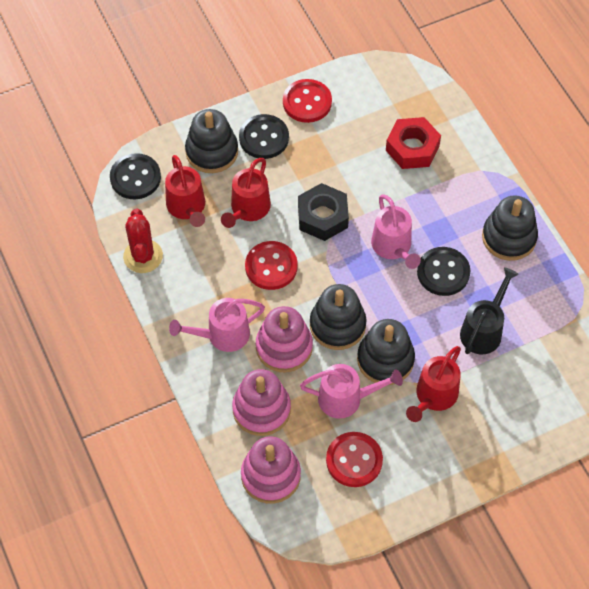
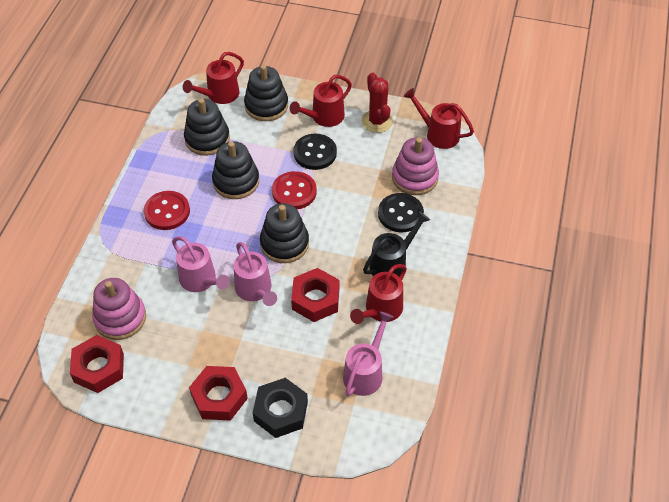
black button: [110,153,161,199] [239,114,289,159] [417,247,470,296] = 3 -> [293,134,337,170] [378,193,424,232] = 2
pink stacking toy: [232,369,291,436] [241,436,301,504] [256,306,313,372] = 3 -> [92,278,146,340] [392,137,439,195] = 2
red button: [245,241,298,290] [283,79,332,123] [326,432,383,487] = 3 -> [144,191,190,230] [272,171,317,209] = 2
red nut: [386,117,441,169] = 1 -> [70,335,124,393] [189,366,248,421] [291,268,339,322] = 3
red watering can: [165,155,205,227] [221,158,271,228] [406,346,461,422] = 3 -> [183,52,244,104] [290,75,352,127] [350,264,407,324] [404,88,474,149] = 4

